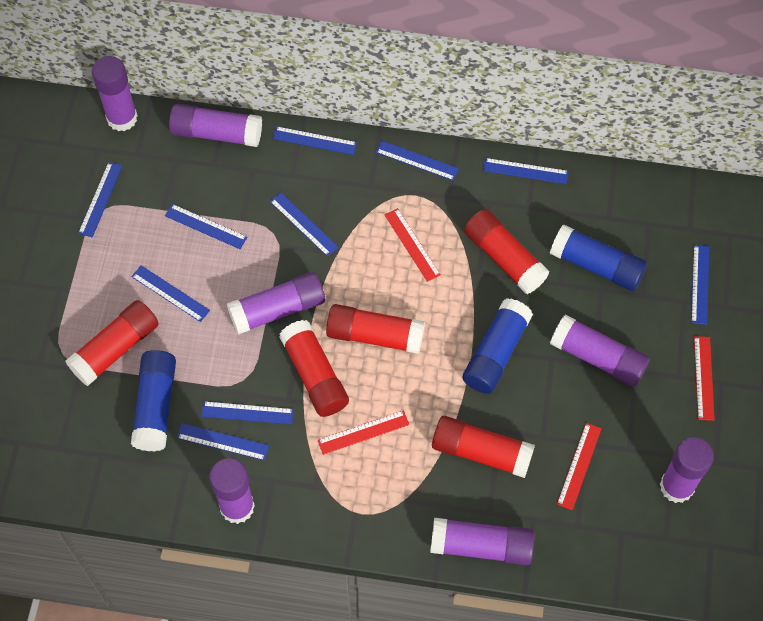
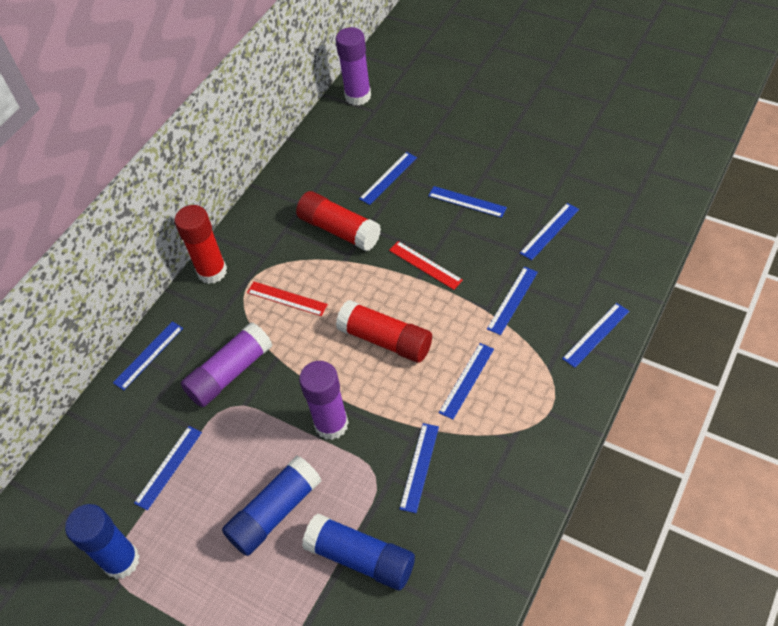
blue ruler: [78,162,123,237] [131,265,210,322] [165,204,247,249] [177,423,269,461] [201,401,294,424] [270,193,339,257] [272,126,357,155] [376,140,459,181] [483,158,569,184] [691,245,709,325] = 10 -> [113,321,183,390] [134,426,202,511] [359,152,417,205] [399,423,439,513] [428,186,507,218] [439,343,494,420] [487,267,538,335] [520,203,579,260] [562,303,629,368] = 9
purple glue stick: [92,56,138,131] [169,103,262,147] [210,458,255,524] [227,272,325,335] [430,518,535,565] [550,315,650,387] [660,437,714,503] = 7 -> [181,322,273,407] [299,361,349,440] [335,27,371,106] = 3
red glue stick: [66,300,159,386] [279,320,349,417] [326,304,425,354] [432,416,535,478] [464,209,549,294] = 5 -> [174,205,227,284] [296,191,381,251] [336,300,432,363] = 3
red ruler: [318,410,409,455] [385,208,441,282] [557,423,602,510] [694,336,715,421] = 4 -> [247,282,328,316] [389,241,463,290] = 2

